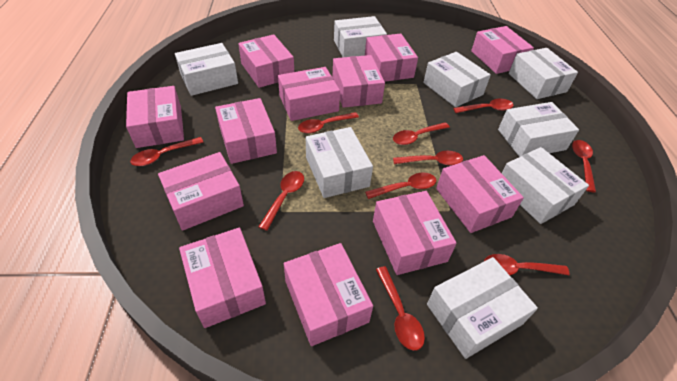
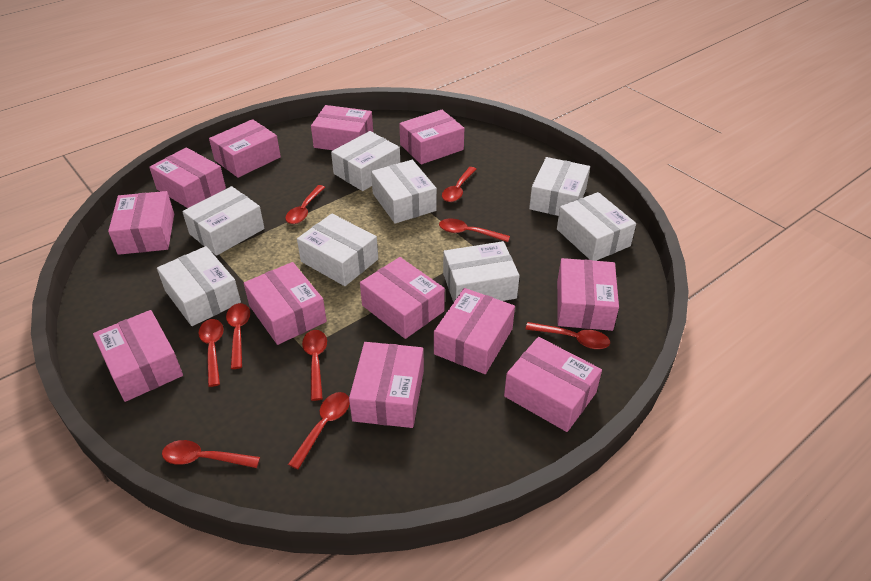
red spoon: [130,137,204,166] [258,171,304,231] [298,112,359,134] [365,172,437,199] [376,266,425,351] [393,122,450,145] [393,151,463,166] [453,99,514,113] [484,254,570,275] [572,140,596,192] = 10 -> [162,440,260,468] [198,319,223,387] [226,303,250,369] [285,185,325,224] [288,392,350,469] [302,330,327,401] [439,219,510,242] [442,167,476,202] [525,322,610,349] = 9

